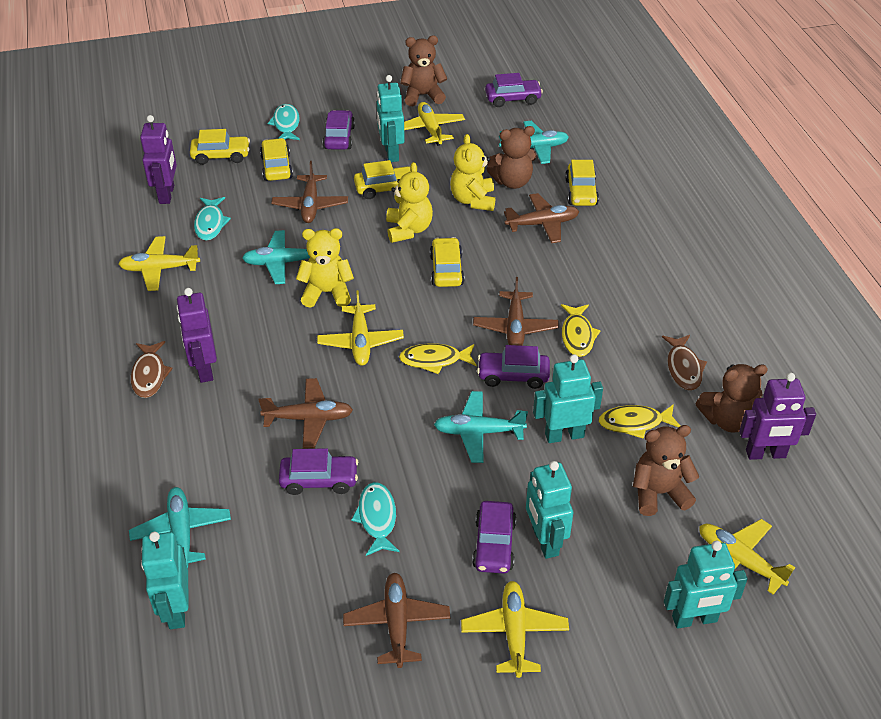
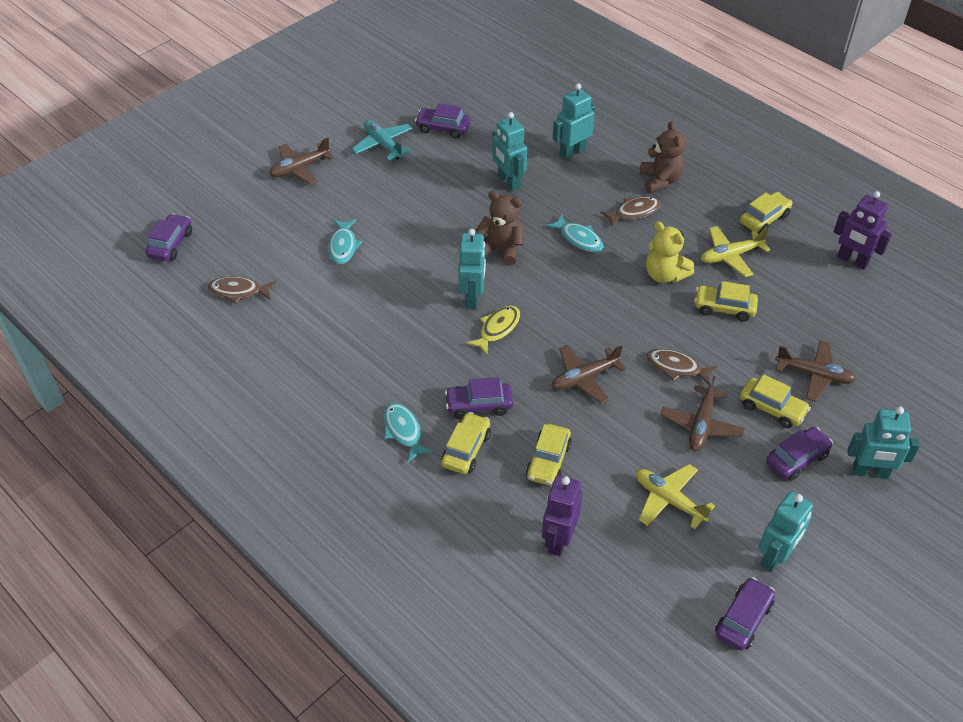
brown fish: [131,341,173,398] [662,335,707,391] = 2 -> [208,276,276,304] [600,196,661,227] [646,349,717,386] = 3
brown plane: [258,378,353,449] [271,161,348,223] [343,573,450,668] [473,277,559,346] [504,193,579,243] = 5 -> [269,138,334,185] [552,345,626,404] [661,376,745,451] [775,340,856,402] = 4
brown teddy bear: [400,36,447,106] [487,126,536,189] [633,425,700,516] [695,364,768,432] = 4 -> [476,191,523,266] [640,121,685,193] = 2
purple robot: [140,115,177,204] [176,288,217,383] [739,373,816,460] = 3 -> [542,475,582,556] [833,191,892,269] = 2
turquoise plane: [129,487,231,568] [242,230,310,284] [434,391,528,463] [499,121,569,164] = 4 -> [352,120,412,160] = 1
yellow fish: [399,343,476,374] [561,304,601,357] [598,404,680,439] = 3 -> [466,306,520,355] = 1
yellow plane: [118,236,200,291] [317,290,404,366] [404,102,465,146] [461,581,569,678] [699,519,795,594] = 5 -> [636,464,715,529] [701,226,770,277] = 2
yellow teddy bear: [296,228,354,308] [386,162,433,243] [450,134,495,211] = 3 -> [646,221,694,283] = 1

